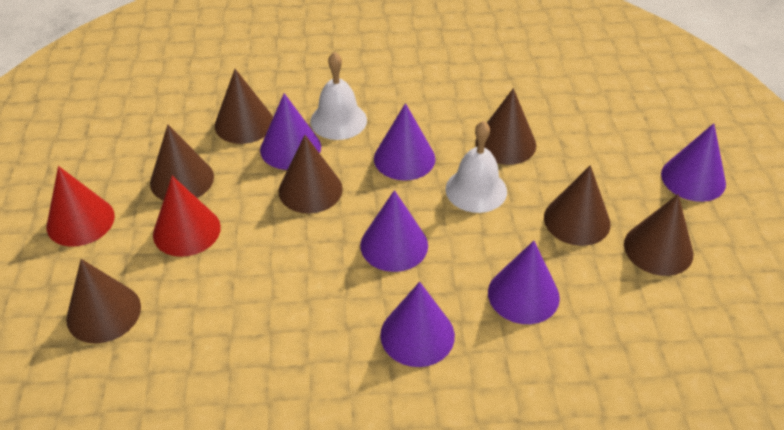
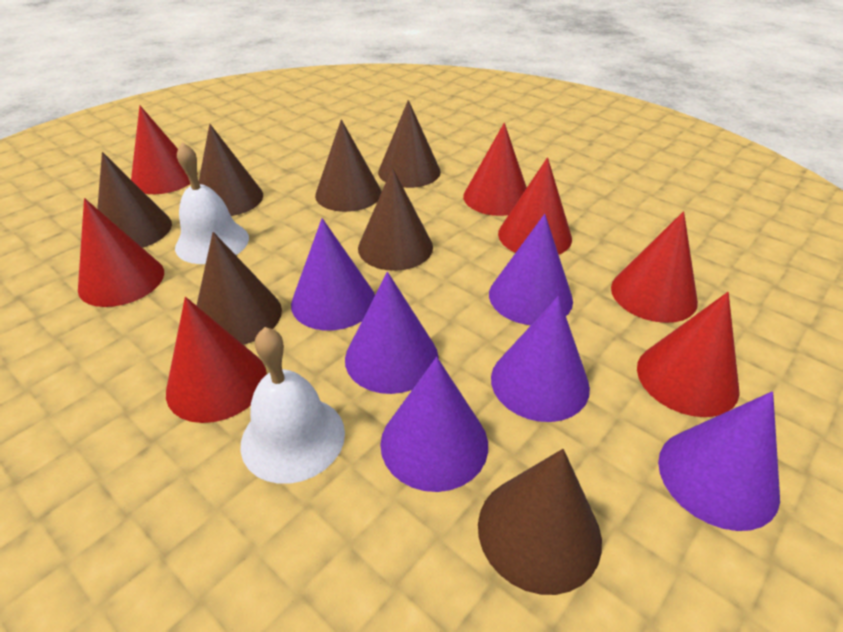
red cone: [47,166,115,247] [153,176,221,257] = 2 -> [78,198,164,307] [131,106,198,194] [166,297,267,423] [463,123,527,216] [498,157,572,255] [611,211,698,323] [637,292,740,417] = 7

